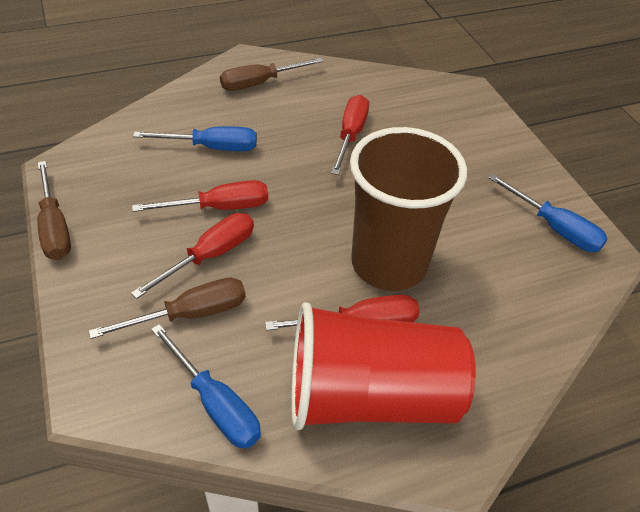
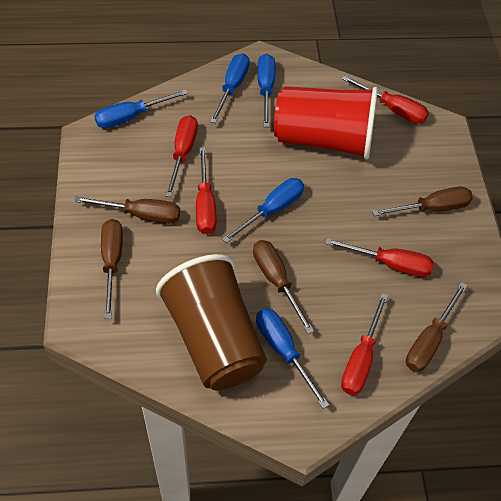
blue screwdriver: [133,126,257,151] [151,324,261,449] [488,174,608,252] = 3 -> [94,89,188,128] [210,53,250,123] [222,178,304,243] [256,308,329,409] [257,54,275,127] = 5
brown screwdriver: [37,161,71,260] [89,278,246,339] [220,58,324,91] = 3 -> [74,196,180,224] [101,219,123,319] [253,240,314,334] [372,187,473,216] [406,282,468,372] = 5
red screwdriver: [131,213,254,299] [132,180,268,212] [265,295,420,331] [331,95,369,175] = 4 -> [165,115,198,197] [196,147,217,234] [325,238,434,277] [341,293,388,395] [342,75,429,123] = 5

